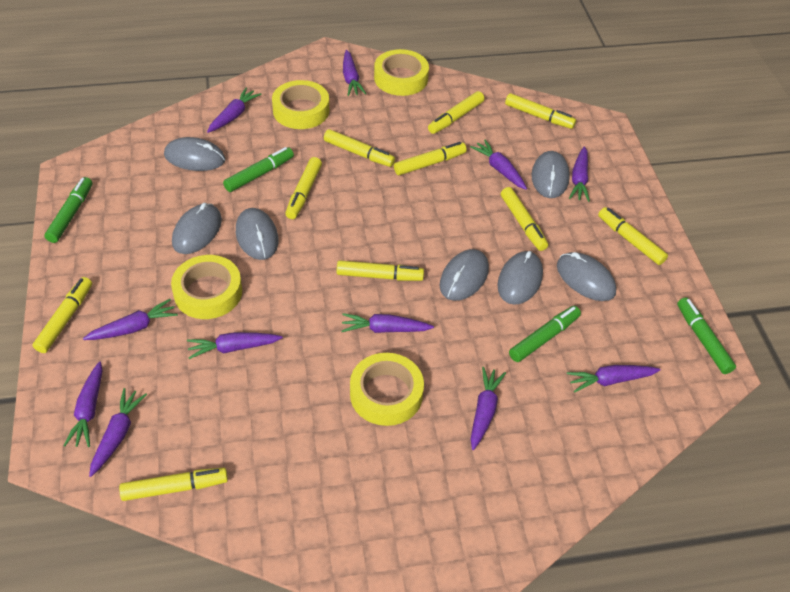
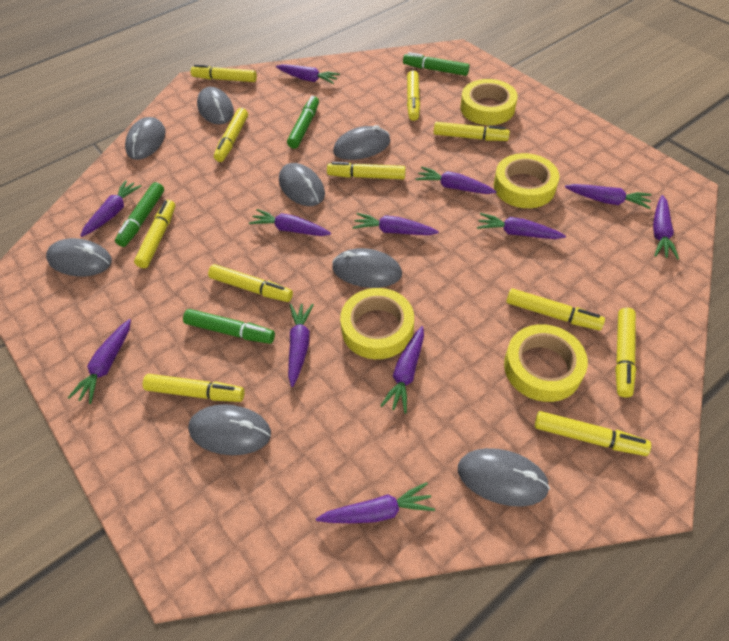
grey mouse: [164,137,226,171] [172,203,222,254] [236,208,279,260] [440,249,489,301] [497,251,543,305] [532,151,570,198] [557,252,616,301] = 7 -> [46,238,112,277] [125,117,165,160] [188,404,271,455] [197,87,234,124] [279,163,325,206] [332,248,402,288] [333,125,391,160] [458,448,550,507] = 8
purple carrot: [63,362,103,447] [83,299,178,340] [89,388,147,477] [187,332,283,359] [207,87,261,133] [341,313,434,333] [343,50,366,96] [470,139,527,190] [470,367,506,450] [567,365,660,393] [569,146,590,202] = 11 -> [68,319,131,404] [80,180,142,237] [249,209,331,236] [276,64,340,84] [288,303,314,387] [316,482,435,523] [352,213,439,235] [380,326,424,414] [415,167,497,194] [477,213,566,239] [565,184,652,209] [653,195,679,260] = 12
yellow marker: [33,277,92,353] [119,468,228,501] [285,157,322,219] [324,129,395,167] [337,260,424,281] [394,142,467,175] [428,91,484,134] [501,187,548,251] [505,93,576,129] [598,207,668,265] = 10 -> [134,200,176,268] [143,374,245,402] [191,65,257,82] [208,264,293,302] [214,108,248,162] [327,162,406,179] [407,70,420,121] [434,122,510,141] [506,288,605,330] [535,411,651,456] [615,308,636,398] = 11

